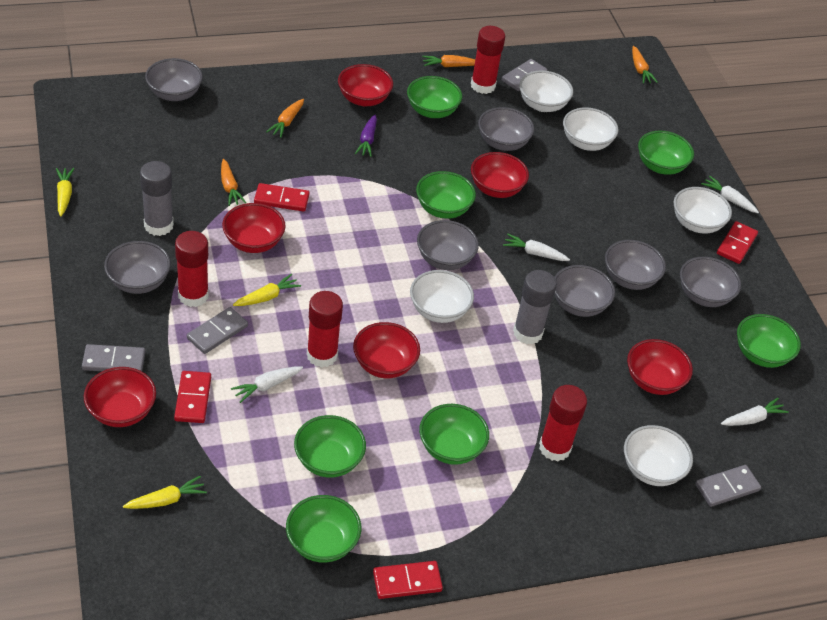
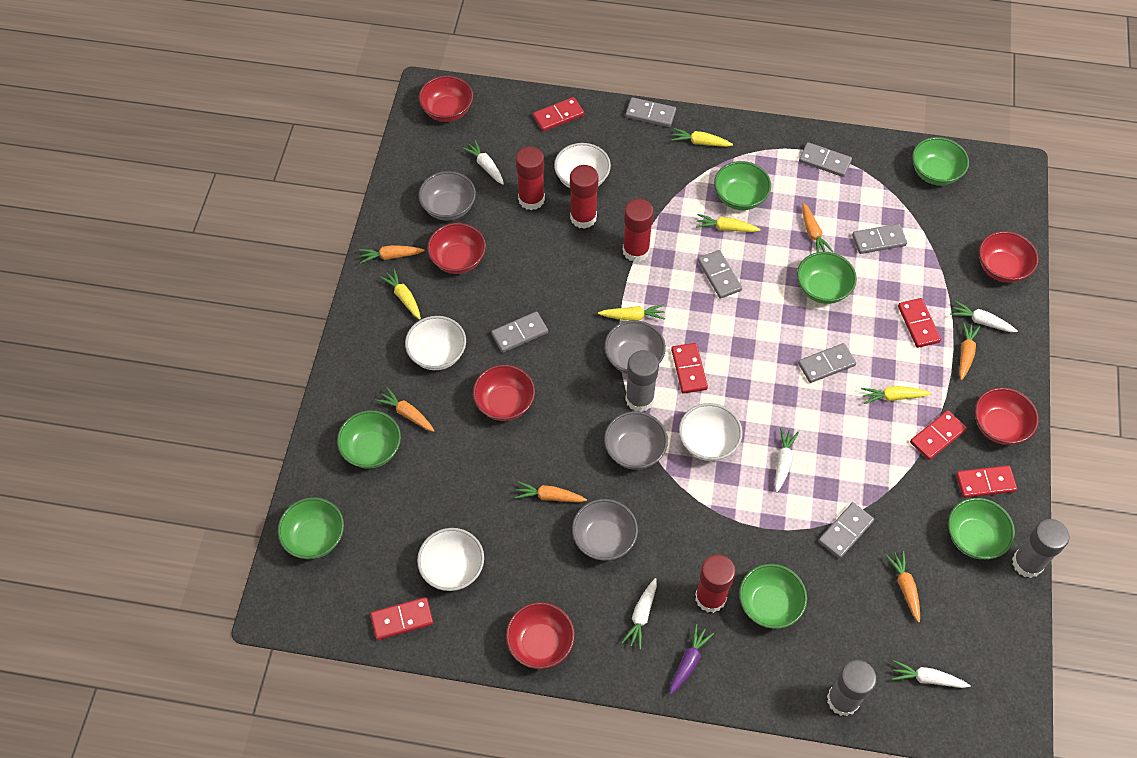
grey bowl: [104,241,171,294] [145,58,203,101] [417,220,479,270] [478,107,534,151] [555,265,615,317] [605,240,666,290] [680,257,741,307] = 7 -> [419,171,476,221] [572,499,638,561] [604,320,666,374] [604,411,668,470] = 4
grey domino: [82,344,145,371] [187,307,248,354] [502,59,548,91] [695,465,761,507] = 4 -> [491,311,548,353] [625,97,676,127] [698,250,742,299] [798,343,856,383] [799,142,852,177] [818,502,874,559] [852,224,907,254] = 7
grey glue stick: [140,161,174,236] [513,270,557,345] = 2 -> [625,350,659,412] [827,660,877,716] [1012,519,1069,578] = 3
orange carrot: [221,159,246,206] [266,99,304,138] [422,55,475,67] [632,46,658,84] = 4 -> [359,245,425,264] [376,387,435,432] [515,481,587,502] [802,203,833,252] [885,551,920,623] [959,322,980,380] = 6
red domino: [174,371,211,423] [254,183,310,212] [373,561,443,599] [717,221,758,264] = 4 -> [370,597,433,640] [533,97,584,132] [671,343,708,394] [898,298,941,348] [910,410,967,460] [956,465,1017,498] = 6
white bowl: [410,270,474,323] [519,71,573,112] [563,108,618,151] [624,425,693,486] [674,187,732,234] = 5 -> [405,316,466,370] [417,528,484,591] [554,143,611,188] [679,403,743,461] = 4
white carrot: [231,367,303,403] [503,234,570,261] [701,176,759,213] [721,398,789,426] = 4 -> [462,140,504,185] [622,578,657,649] [775,428,799,492] [892,660,970,688] [950,301,1018,332] = 5
yellow carrot: [56,168,74,216] [123,476,207,509] [233,274,301,306] = 3 -> [380,269,421,319] [598,304,665,321] [671,128,733,147] [696,214,761,232] [861,386,931,404] = 5

